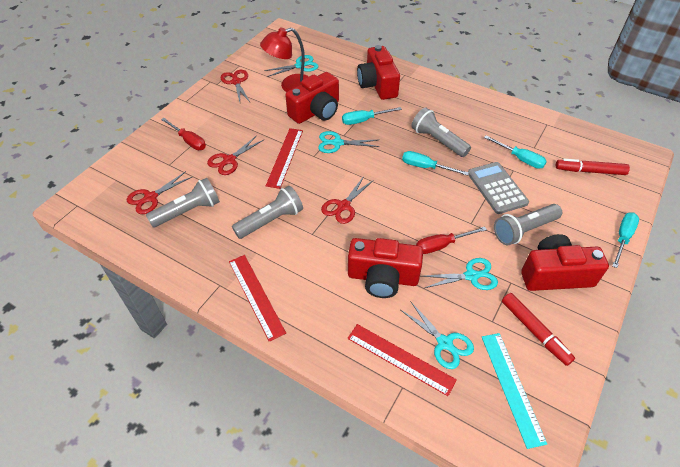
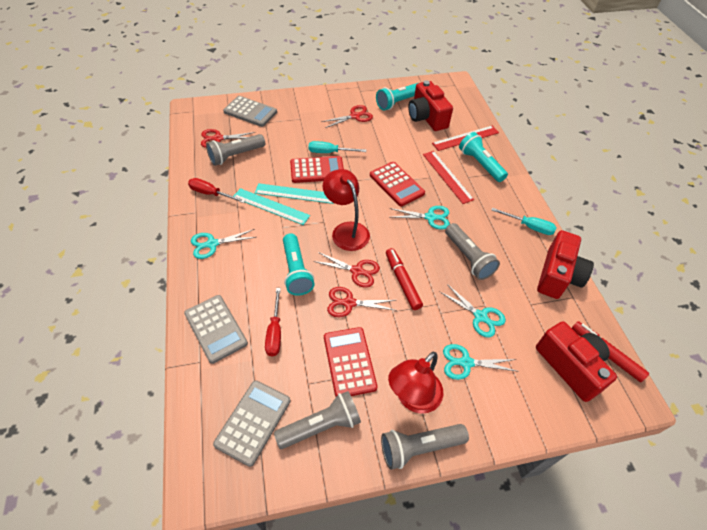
grey calculator: [468,162,529,214] = 1 -> [184,295,248,364] [213,380,291,467] [223,96,277,127] = 3
red calculator: none = 0 -> [290,156,344,183] [324,327,377,397] [370,162,425,206] = 3
red camera: [285,72,339,124] [348,238,423,298] [357,45,400,100] [521,234,609,291] = 4 -> [408,80,453,131] [536,321,617,402] [537,230,594,299] = 3
red lamp: [260,28,309,92] = 1 -> [323,169,370,251] [388,352,443,414] = 2
red ruler: [229,255,286,342] [266,128,303,189] [347,324,457,396] = 3 -> [423,151,474,204] [432,126,499,151] = 2
turquoise flashlight: none = 0 -> [283,233,315,296] [376,83,418,111] [459,132,508,182] = 3
turquoise ruler: [482,333,547,449] = 1 -> [233,188,310,225] [255,183,334,204] = 2
turquoise screwdriver: [342,107,402,125] [402,151,469,176] [484,136,547,169] [612,212,639,268] = 4 -> [308,141,366,153] [492,208,556,235] = 2

